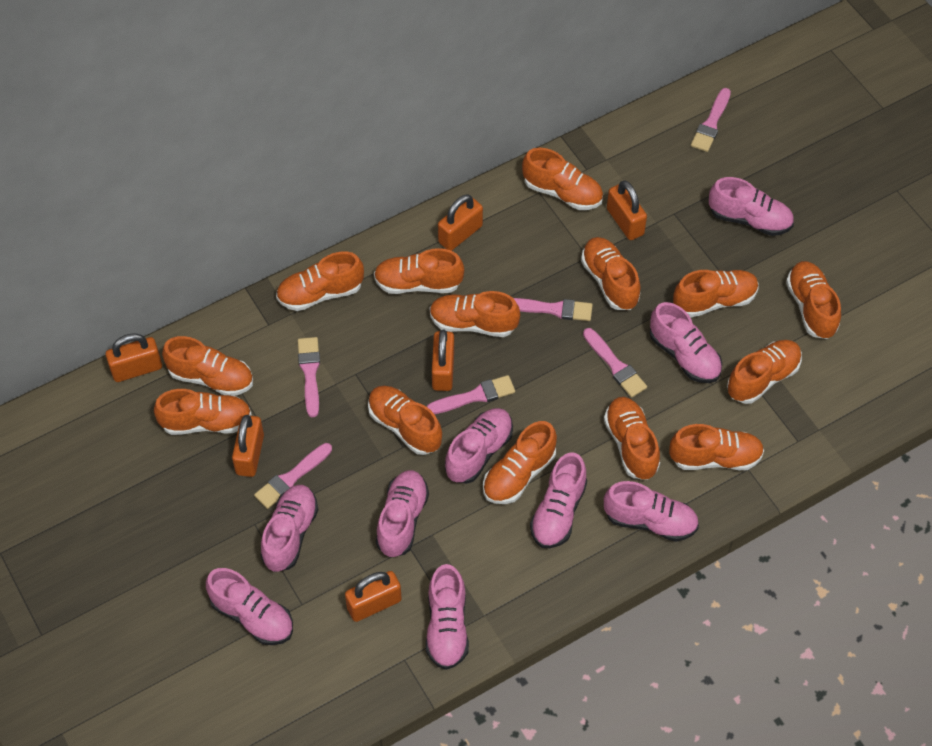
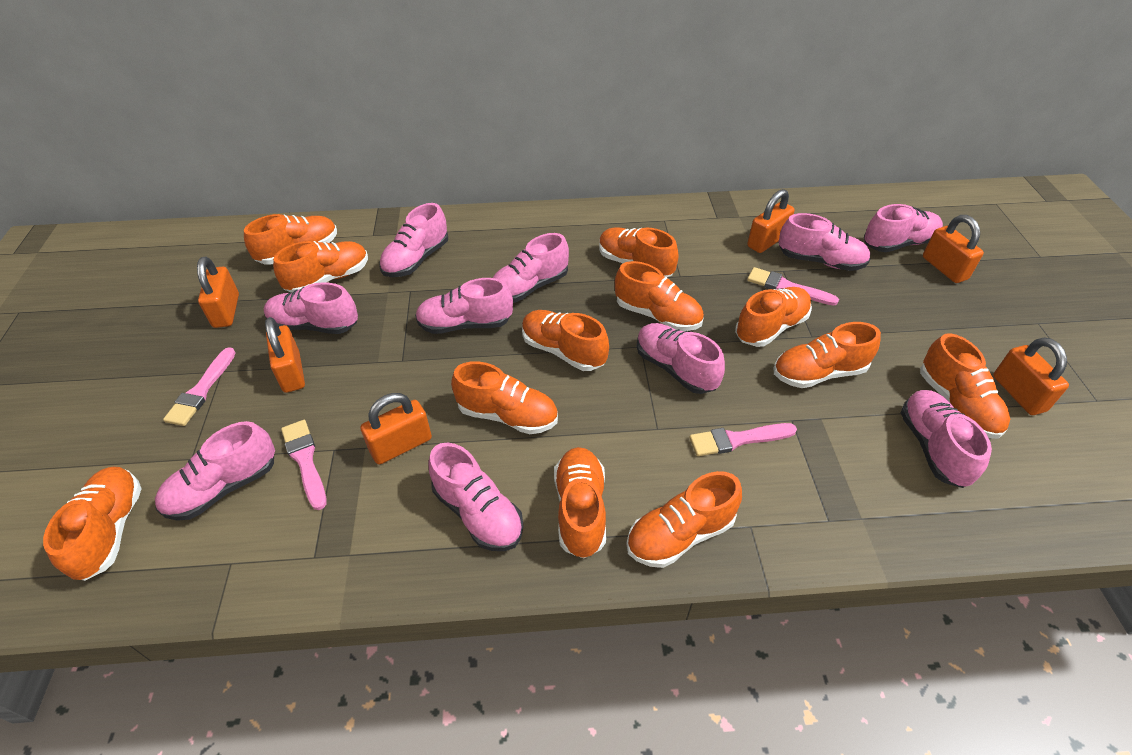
orange shoe: [154,389,252,435] [162,336,253,396] [276,252,364,311] [368,386,442,455] [374,248,464,294] [430,291,520,337] [483,421,557,504] [522,148,603,210] [581,237,641,310] [604,397,660,480] [669,424,764,470] [673,270,759,317] [727,340,802,404] [786,261,841,339] = 14 -> [43,467,142,581] [244,214,337,265] [273,241,368,293] [451,361,558,434] [522,310,609,371] [554,447,606,559] [599,227,679,277] [615,261,704,331] [626,471,742,568] [735,287,812,347] [774,322,881,388] [920,333,1010,439] = 12
pink brush: [254,443,332,509] [298,337,320,417] [427,375,515,414] [514,298,593,321] [583,328,647,398] [691,88,731,152] = 6 -> [163,347,236,426] [281,420,327,510] [689,423,797,456] [747,267,839,306] = 4
pink shoe: [206,568,293,645] [261,485,319,572] [376,470,429,558] [426,564,469,670] [445,408,513,484] [530,452,587,548] [604,481,699,542] [650,302,722,383] [709,177,794,236] = 9 -> [155,421,275,521] [264,282,358,334] [379,203,448,277] [415,278,513,334] [428,443,524,551] [493,233,569,303] [637,323,725,394] [779,213,870,271] [864,204,943,252] [901,390,992,488] = 10

